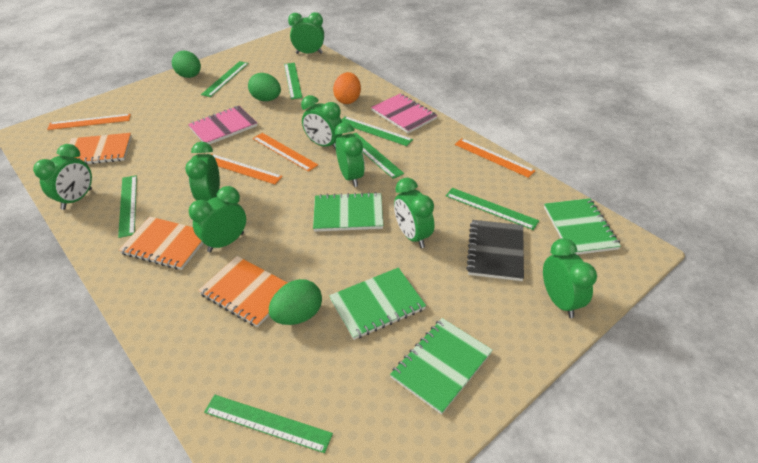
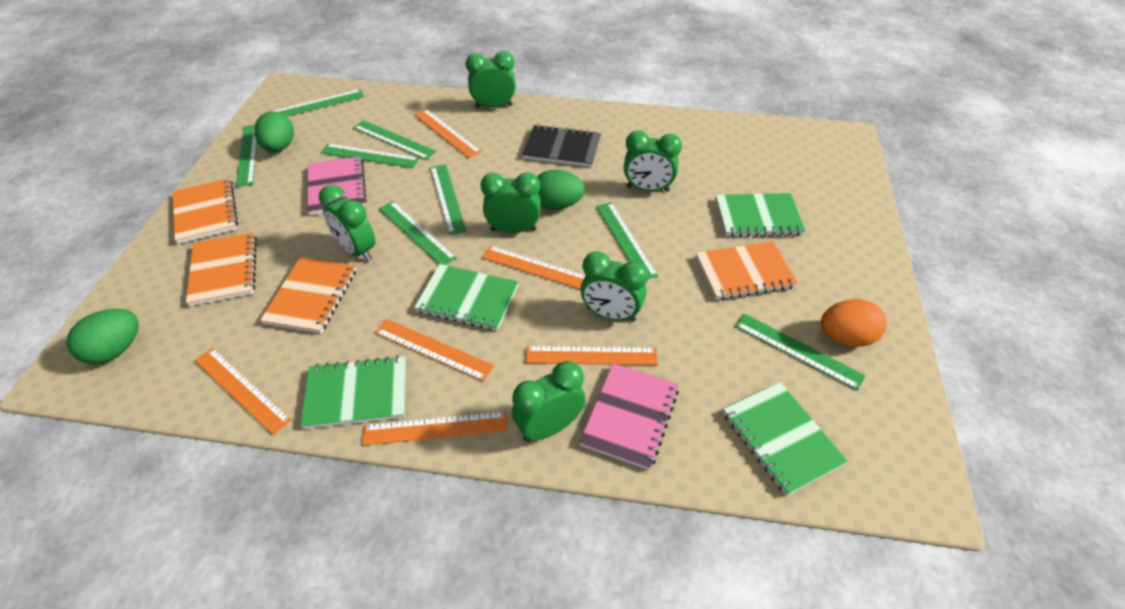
green clock: [33,144,92,210] [185,142,220,201] [189,186,246,252] [288,12,324,54] [301,95,342,149] [335,122,365,187] [394,178,434,248] [543,238,597,318] = 8 -> [319,184,376,262] [466,51,516,108] [480,172,541,233] [512,361,586,442] [580,251,648,322] [624,130,682,192] = 6
green ruler: [118,175,137,238] [201,61,249,97] [204,395,333,453] [284,63,303,99] [341,116,413,146] [353,133,404,179] [446,188,539,230] = 7 -> [236,125,258,187] [274,89,364,116] [321,144,419,168] [353,120,436,160] [379,201,457,265] [430,164,467,235] [596,202,658,279] [735,314,866,390] = 8
orange notebook: [69,133,132,165] [119,217,203,270] [198,256,287,327] = 3 -> [173,178,238,244] [186,232,257,306] [260,257,356,334] [696,241,798,300] = 4
orange ruler: [47,114,131,130] [211,154,283,184] [253,133,318,172] [455,138,536,178] = 4 -> [195,348,292,435] [362,411,508,446] [375,319,494,381] [414,109,482,158] [482,246,585,289] [525,346,658,365] = 6

